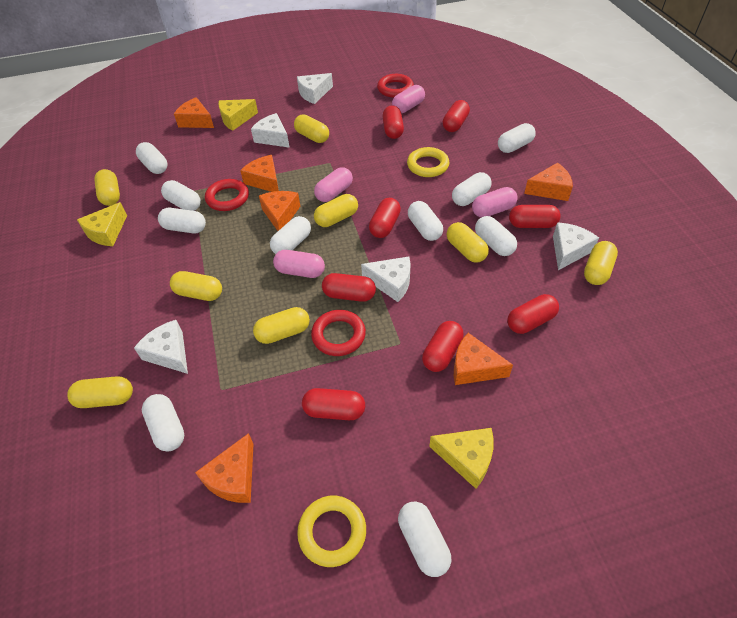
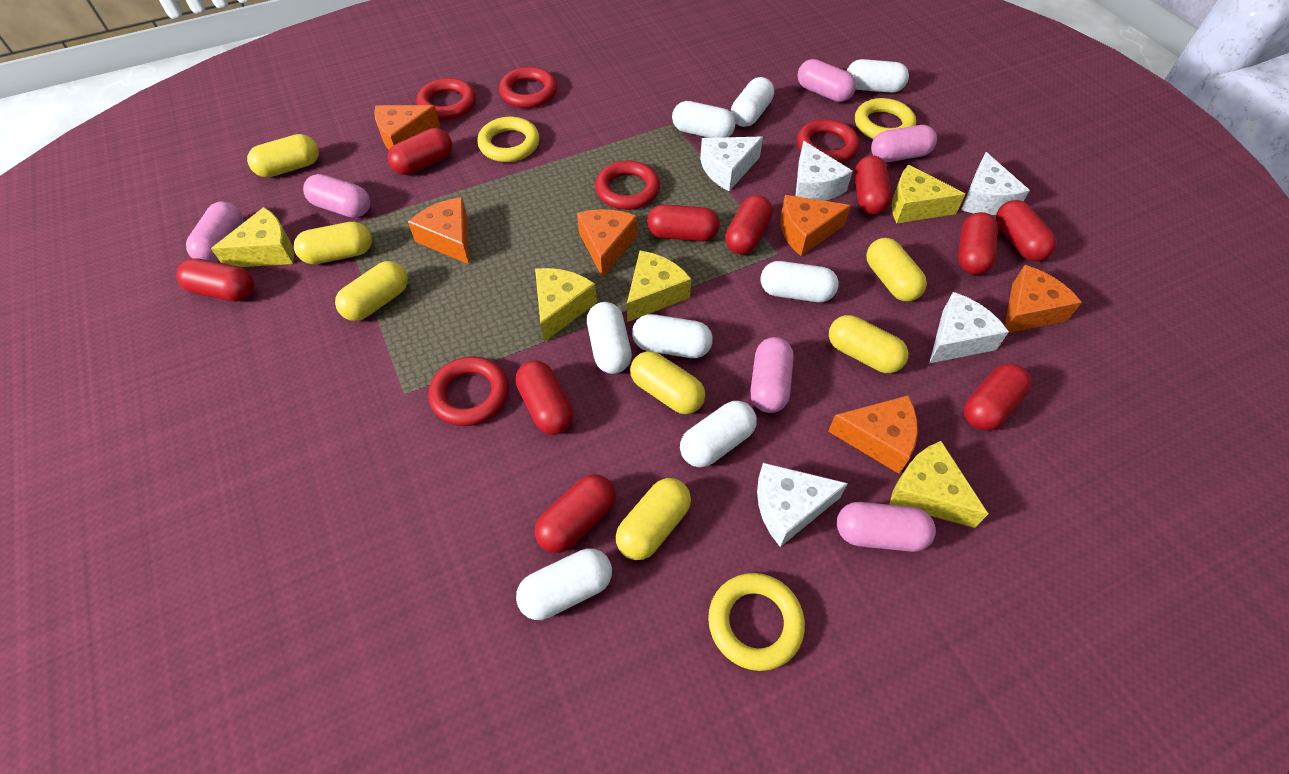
pink capsule: [273,250,325,278] [314,167,353,202] [392,85,425,113] [472,187,518,217] = 4 -> [186,202,243,262] [303,174,370,218] [751,337,794,413] [797,59,856,102] [837,502,936,552] [871,125,937,162] = 6
red capsule: [302,388,365,420] [322,273,376,302] [369,198,401,238] [383,105,404,139] [422,321,464,372] [443,100,470,132] [507,294,559,334] [509,205,561,228] = 8 -> [176,259,255,301] [388,128,452,175] [516,360,573,435] [535,474,615,553] [647,204,720,241] [725,195,773,255] [854,155,892,214] [958,212,998,275] [964,363,1031,431] [996,200,1057,261] = 10
red ring: [205,179,249,211] [311,310,366,356] [377,74,414,98] = 3 -> [417,78,476,120] [428,356,509,426] [499,67,557,108] [595,160,660,210] [797,119,860,163] = 5
white capsule: [136,142,167,174] [142,394,184,452] [158,208,206,233] [161,180,201,211] [270,216,311,254] [398,501,451,577] [408,201,443,241] [452,172,492,206] [475,216,517,256] [498,123,536,153] = 10 -> [516,548,612,620] [587,302,632,374] [632,314,713,358] [672,101,736,138] [680,401,757,468] [731,77,774,127] [761,261,839,302] [847,59,909,93] = 8
yellow capsule: [67,376,133,408] [94,169,120,206] [170,271,222,301] [253,307,310,344] [294,114,329,143] [314,194,358,227] [447,222,489,263] [584,241,618,285] = 8 -> [247,134,319,177] [294,222,372,264] [335,261,408,321] [616,478,691,560] [630,351,705,414] [829,315,908,373] [866,238,927,301] = 7
yellow cheese: [77,202,127,246] [218,99,258,131] [429,428,494,489] = 3 -> [211,207,294,267] [535,268,597,342] [627,251,691,322] [889,441,988,528] [892,165,966,224] = 5
yellow ring: [297,496,366,567] [407,147,450,177] = 2 -> [477,117,540,162] [708,573,805,671] [855,98,916,139] = 3

